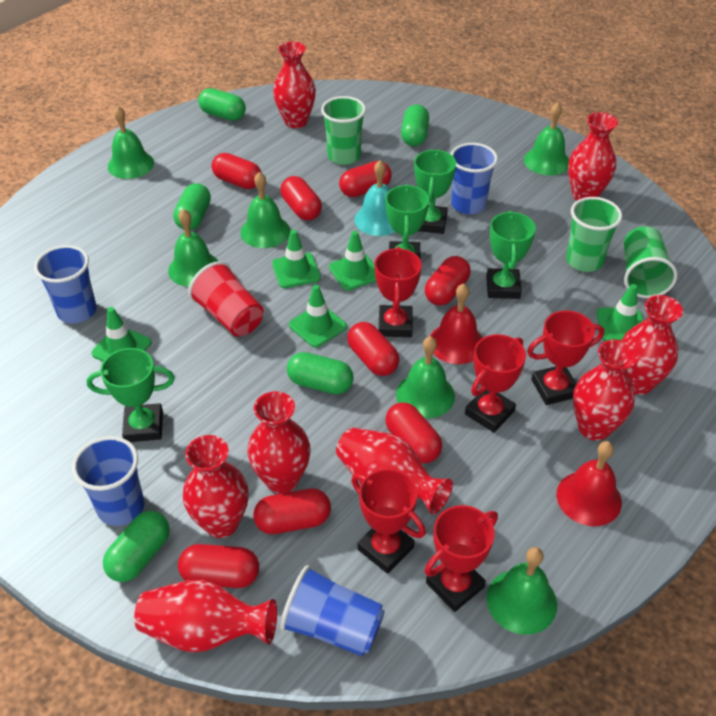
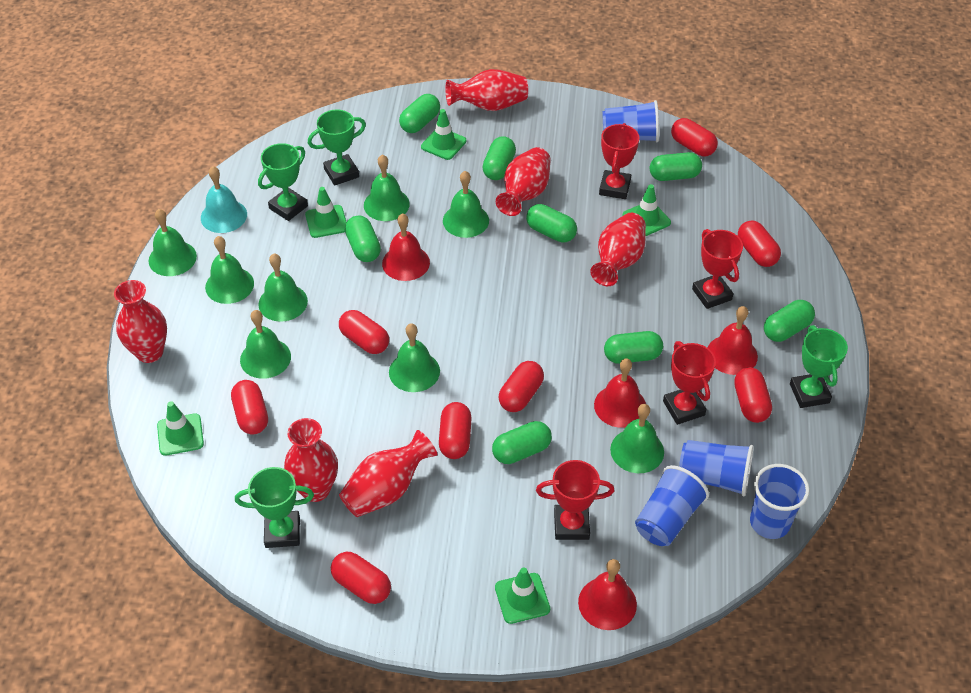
green bell: [108,106,154,179] [168,209,218,287] [240,172,290,248] [396,336,455,419] [487,547,557,635] [524,103,569,175] = 6 -> [149,209,197,276] [205,236,254,304] [240,310,291,379] [258,254,308,322] [364,154,410,221] [389,323,440,392] [443,171,489,238] [610,404,664,473] = 8
green capsule: [103,511,170,582] [173,183,211,230] [198,88,246,121] [287,352,354,394] [401,104,429,146] = 5 -> [345,215,381,262] [399,94,440,133] [482,136,516,180] [492,421,552,464] [526,204,577,243] [604,331,663,364] [650,152,702,181] [764,300,815,342] = 8
green cup: [321,96,366,165] [566,197,622,272] [624,226,677,298] = 3 -> none = 0
red bell: [430,283,483,364] [557,441,622,526] = 2 -> [382,213,430,281] [578,559,637,630] [594,358,646,428] [708,306,758,375] = 4
red cup: [188,261,264,336] = 1 -> none = 0
red trophy: [351,468,426,574] [374,247,422,337] [424,505,498,612] [465,334,526,433] [527,310,604,405] = 5 -> [536,460,614,540] [599,123,639,199] [663,341,716,425] [692,229,743,309] = 4
red vase: [134,580,277,652] [183,435,249,538] [248,391,310,494] [273,41,316,128] [336,428,453,515] [568,112,618,201] [573,340,638,441] [621,295,683,395] = 8 -> [114,280,167,363] [284,418,338,502] [339,430,437,517] [445,69,528,111] [496,147,551,216] [590,213,646,286] = 6

